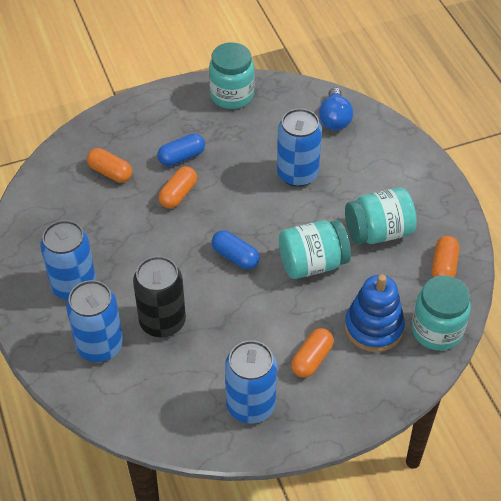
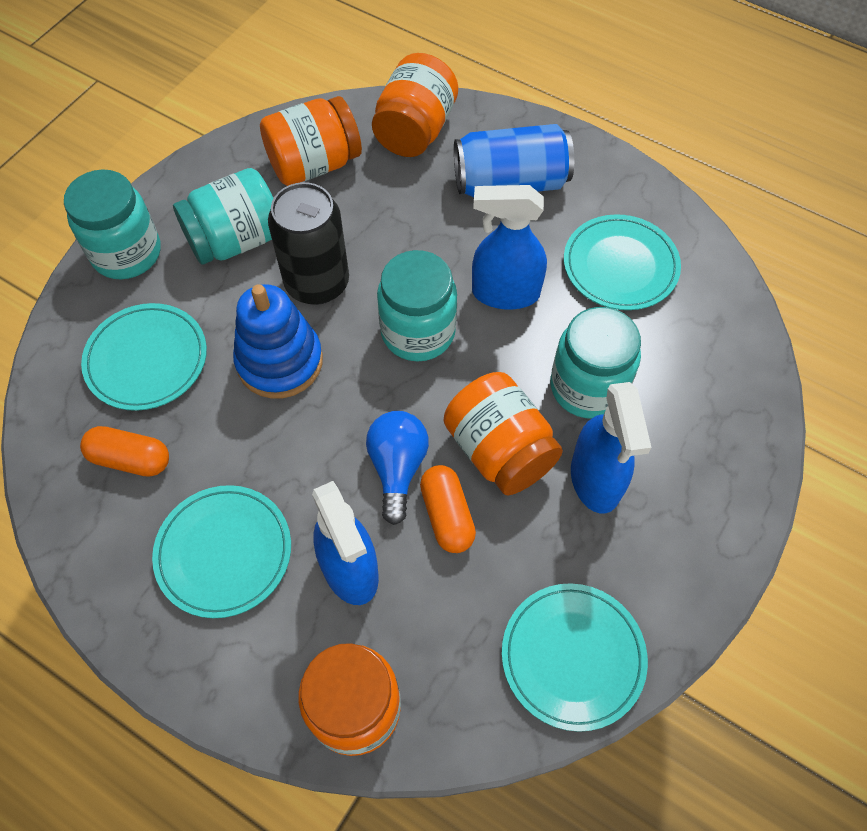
blue can: [40,220,96,300] [66,280,123,362] [225,340,277,423] [277,108,322,187] = 4 -> [454,124,574,197] = 1
blue capsule: [158,134,205,166] [212,230,259,269] = 2 -> none = 0
blue spray bottle: none = 0 -> [312,481,379,605] [472,185,547,309] [571,382,652,514] = 3
orange capsule: [87,148,132,182] [158,166,197,208] [291,328,334,378] [432,236,459,277] = 4 -> [80,426,169,477] [420,465,476,553] = 2
orange jar: none = 0 -> [260,96,362,186] [299,643,401,756] [372,53,458,157] [444,372,563,496] = 4
turquoise plate: none = 0 -> [81,303,207,411] [152,485,291,618] [502,583,648,732] [564,214,681,310] = 4

